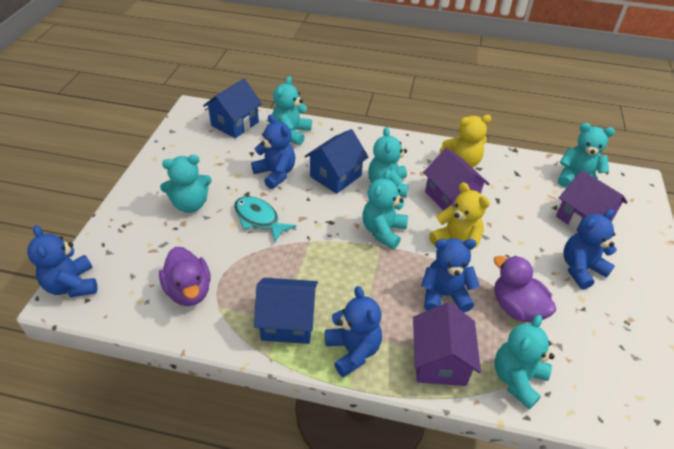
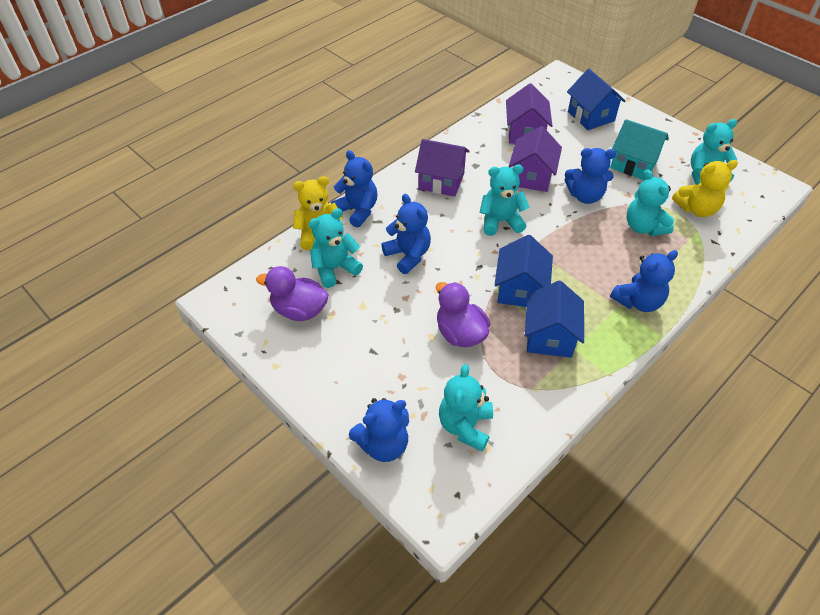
turquoise fish: [234,196,296,242] = 1 -> none = 0
turquoise house: none = 0 -> [610,119,669,180] = 1
turquoise teddy bear: [160,155,212,213] [272,76,312,145] [362,170,408,249] [368,127,409,197] [494,315,554,409] [558,123,615,187] = 6 -> [308,208,363,288] [439,364,493,452] [480,165,530,236] [626,169,674,236] [691,119,737,185] = 5

